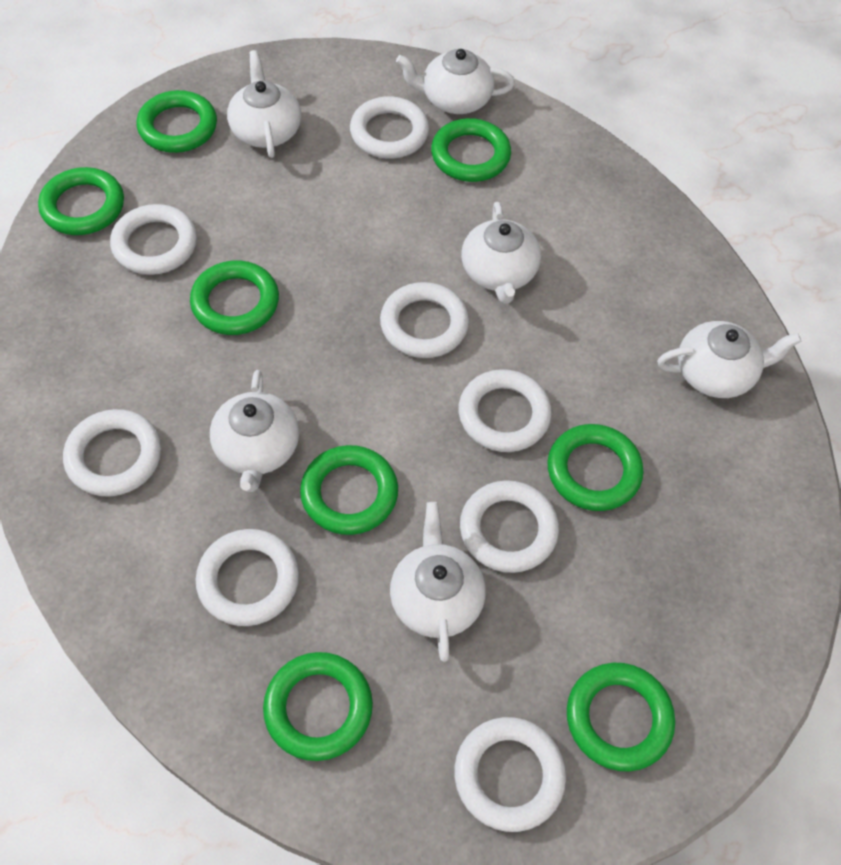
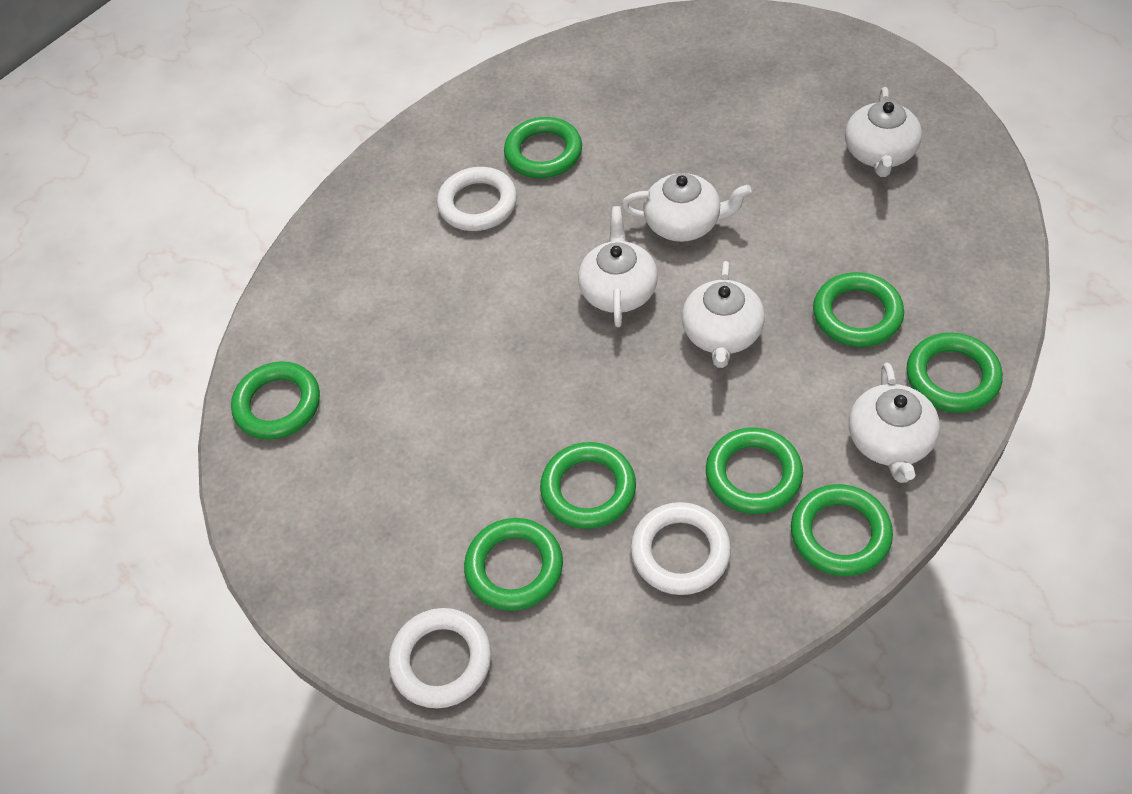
white ring: [63,409,161,497] [110,204,197,275] [196,529,299,626] [350,96,429,159] [380,282,469,358] [454,717,566,832] [458,369,552,452] [460,480,559,573] = 8 -> [389,608,492,708] [437,167,517,231] [631,502,731,595] = 3
white teapot: [210,370,299,492] [227,50,301,158] [390,502,486,662] [396,49,515,114] [461,202,541,304] [657,321,801,398] = 6 -> [578,206,658,327] [622,173,752,242] [682,261,765,368] [845,87,922,177] [849,363,940,483] = 5

